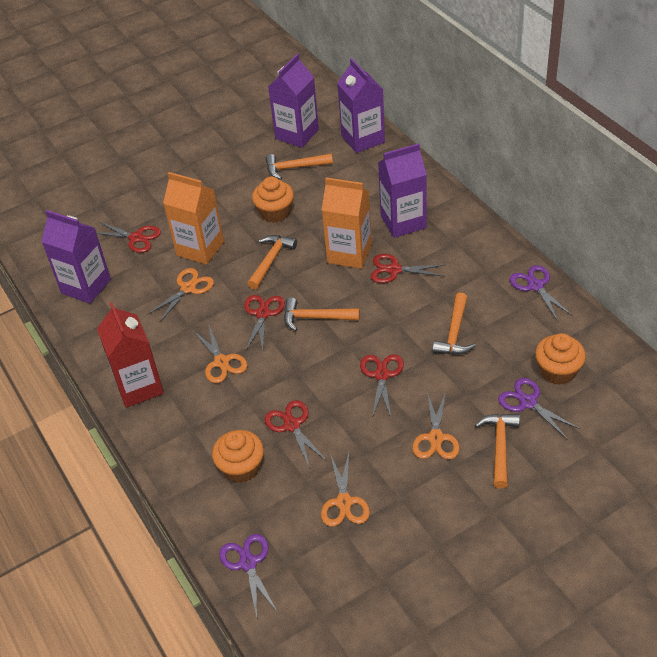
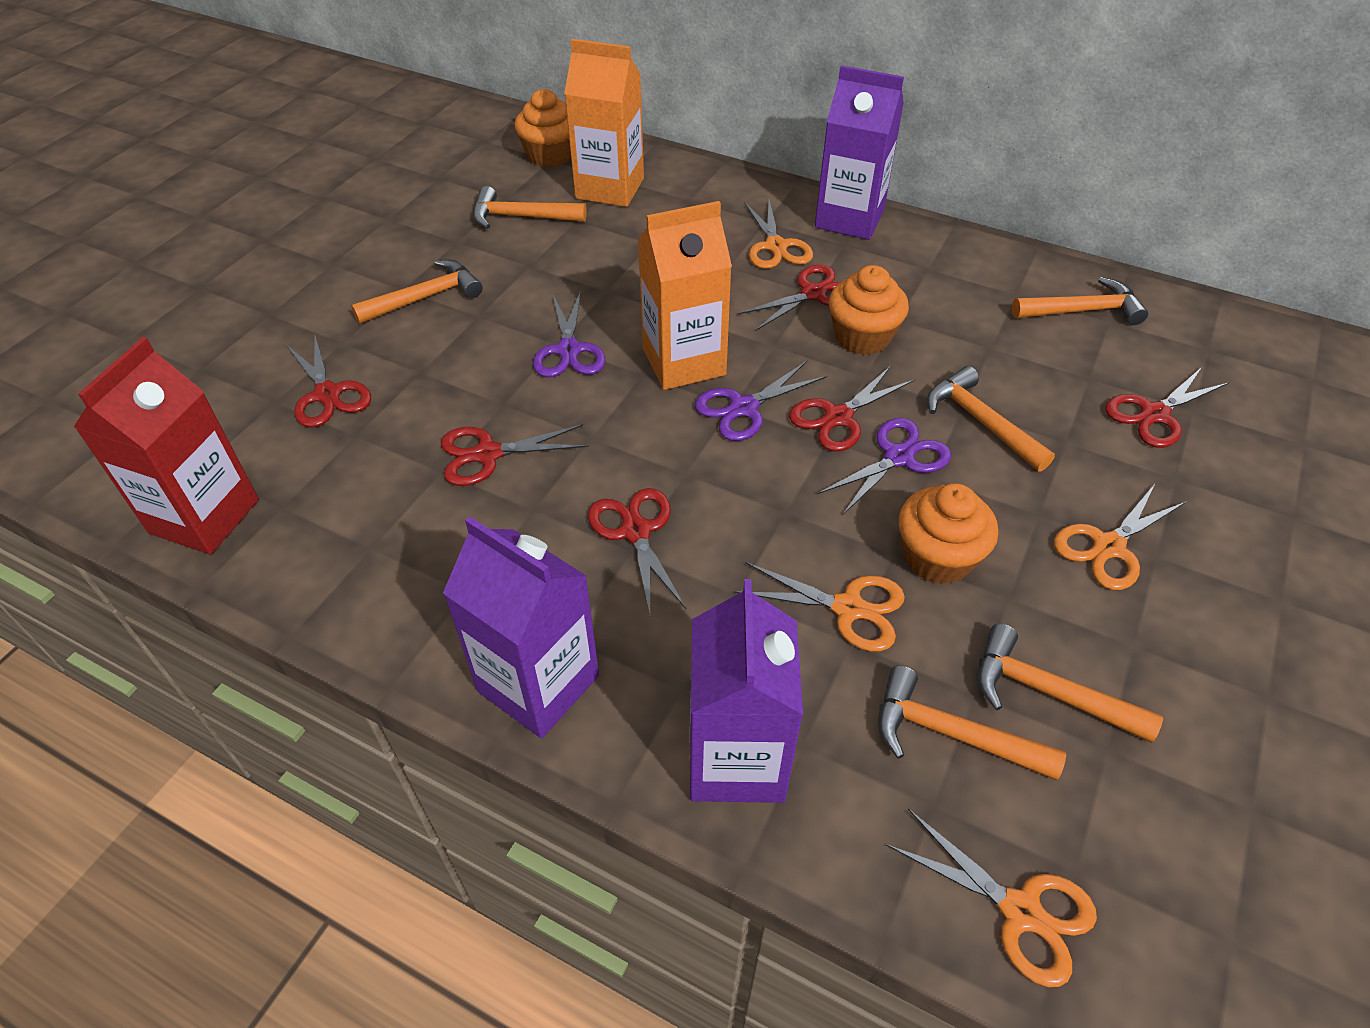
orange hammer: [247,235,297,289] [265,154,333,179] [284,297,360,331] [432,292,476,355] [475,414,520,489] = 5 -> [351,260,483,324] [473,186,587,229] [878,666,1066,780] [927,366,1055,472] [977,624,1163,743] [1012,277,1148,325] = 6
purple carton: [41,210,111,303] [268,54,319,148] [337,58,385,153] [378,143,427,238] = 4 -> [443,516,599,738] [690,579,803,803] [815,65,904,240] = 3
red scissors: [96,221,161,253] [244,295,285,352] [264,400,327,469] [360,354,404,418] [371,254,445,283] = 5 -> [286,336,371,427] [441,424,588,486] [588,488,687,615] [737,265,840,331] [789,366,915,451] [1105,367,1229,448] = 6

